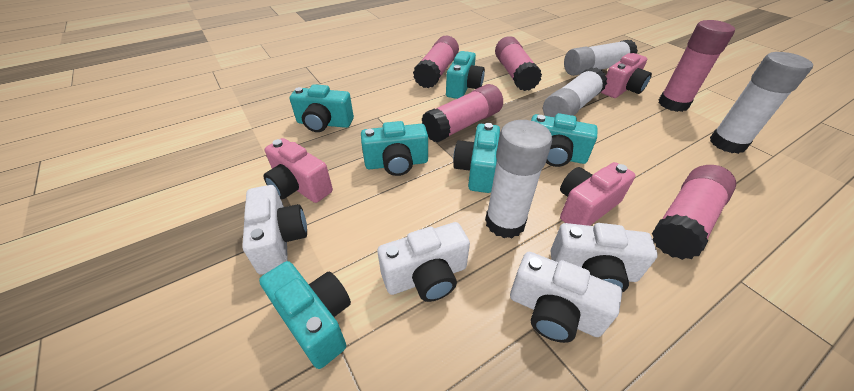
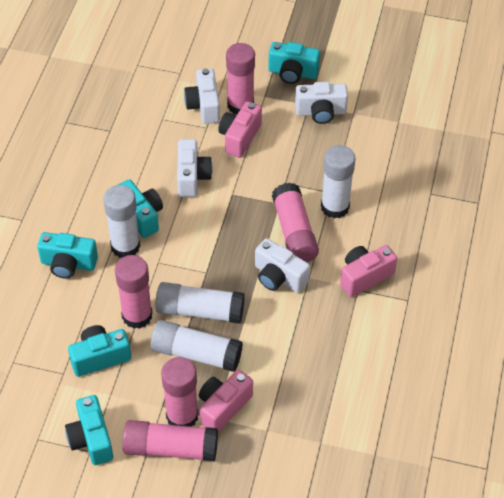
turquoise camera: [259,261,351,369] [290,84,354,132] [361,121,428,176] [446,51,485,99] [453,123,500,193] [531,113,598,167] = 6 -> [37,232,98,279] [65,395,113,465] [68,325,131,377] [118,179,163,238] [268,42,320,84] = 5

